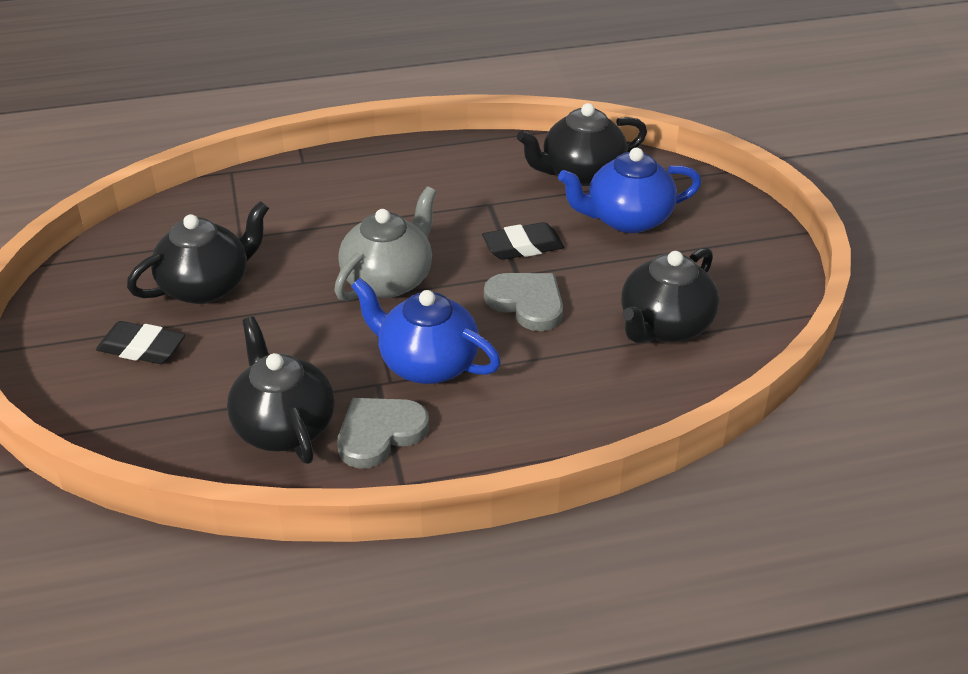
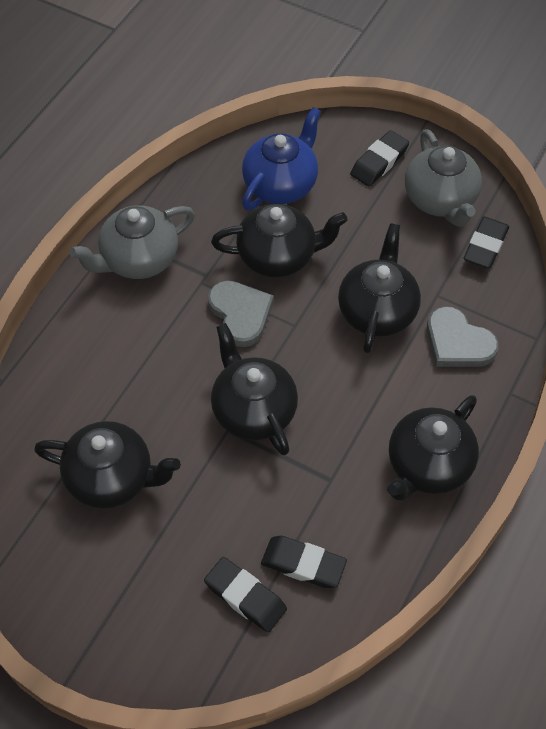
black eraser: [96,321,185,364] [482,222,564,260] = 2 -> [204,557,287,633] [261,536,347,588] [350,130,409,186] [463,217,509,268] = 4
black teapot: [127,201,269,304] [227,316,335,464] [517,103,647,186] [621,247,719,343] = 4 -> [34,421,181,509] [211,204,348,277] [211,323,298,455] [338,223,421,353] [387,395,479,500] = 5
blue teapot: [351,278,501,384] [558,148,702,233] = 2 -> [242,107,321,210] = 1
grey teapot: [334,186,436,301] = 1 -> [69,205,195,279] [405,129,482,227] = 2

